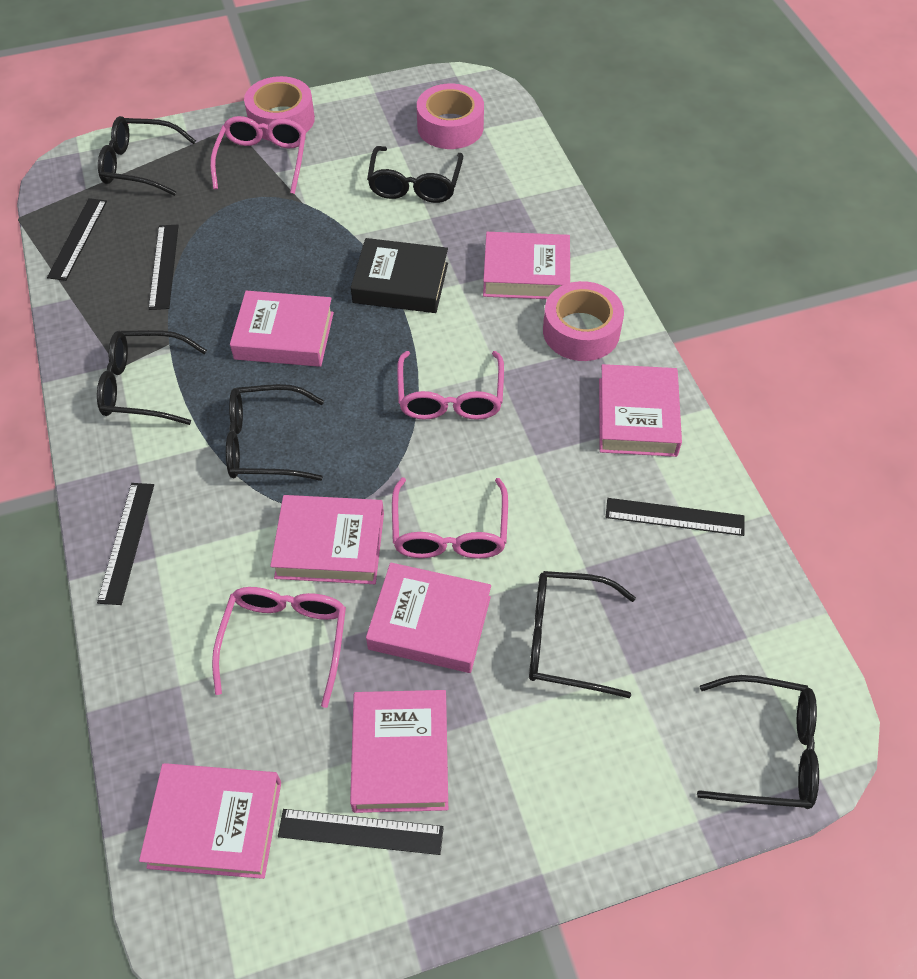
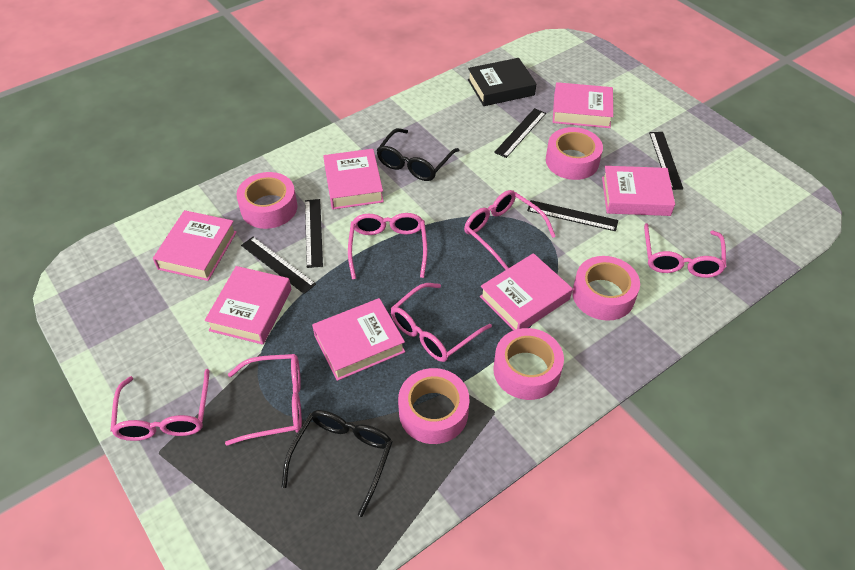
black glasses: [97,330,207,425] [98,116,196,196] [226,384,324,481] [367,146,463,203] [529,571,636,698] [697,675,819,809] = 6 -> [282,410,393,517] [376,128,459,181] = 2
pink glasses: [210,116,306,194] [212,587,346,708] [392,478,508,559] [397,351,504,420] = 4 -> [110,369,209,441] [225,354,302,446] [348,213,427,279] [391,283,492,362] [464,190,556,270] [644,223,727,278] = 6
pink tape: [244,76,315,141] [417,84,484,149] [543,281,624,361] = 3 -> [236,172,298,229] [398,368,469,444] [493,328,564,400] [546,127,603,180] [572,256,640,321] = 5

